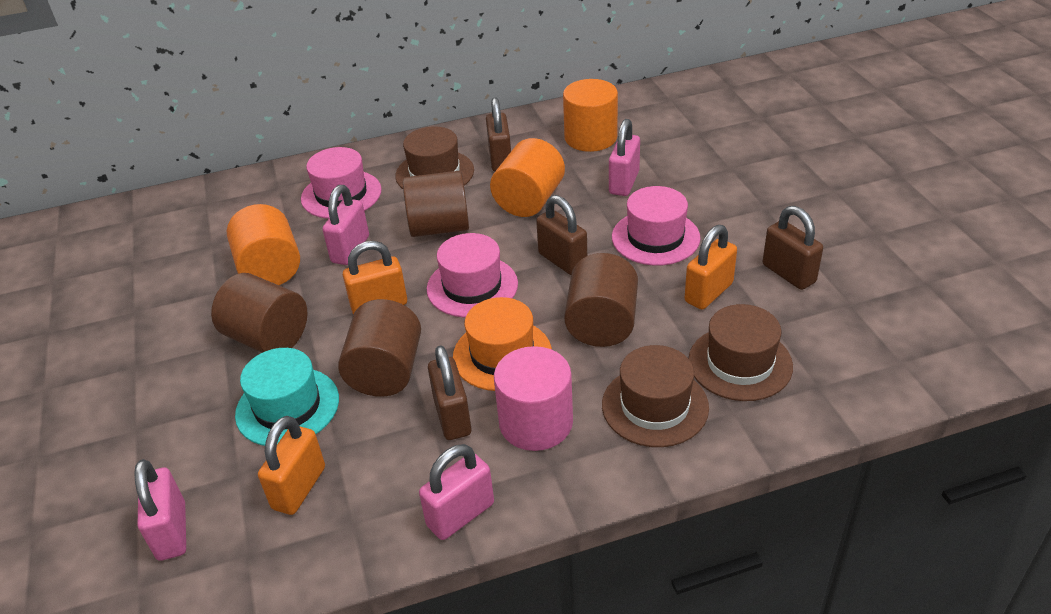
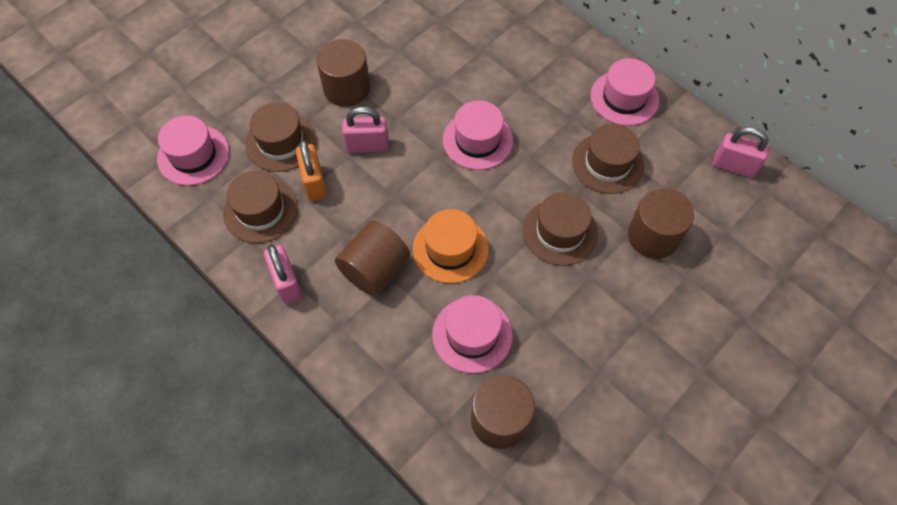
brown hat: [395,127,474,189] [602,345,709,447] [689,304,793,401] = 3 -> [223,171,298,243] [245,102,316,172] [523,192,598,266] [572,124,644,194] = 4
brown padlock: [428,345,472,440] [486,98,511,172] [536,195,587,275] [763,206,823,290] = 4 -> none = 0
orange cylinder: [227,204,300,285] [490,138,565,217] [563,79,618,152] = 3 -> none = 0
orange padlock: [258,416,325,515] [343,241,407,315] [685,225,737,310] = 3 -> [296,140,327,201] = 1
pink cylinder: [494,346,573,451] = 1 -> none = 0
pink hat: [301,147,382,219] [427,233,518,317] [612,186,701,266] = 3 -> [157,115,229,186] [432,295,513,373] [443,101,513,170] [590,58,659,126] = 4
pink padlock: [135,459,186,561] [323,185,369,265] [419,444,494,540] [609,119,640,196] = 4 -> [264,244,302,304] [342,107,389,153] [713,127,769,178] = 3
turquoise hat: [235,348,339,446] = 1 -> none = 0

